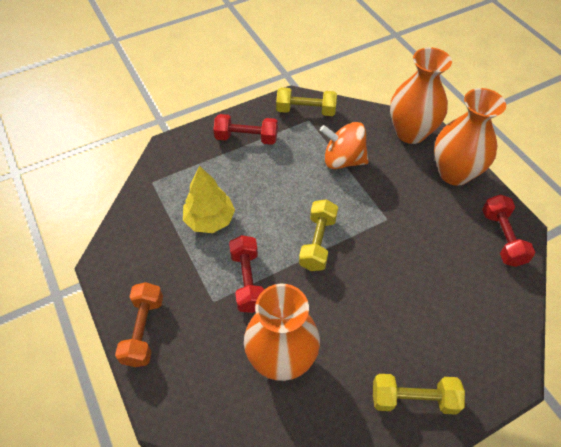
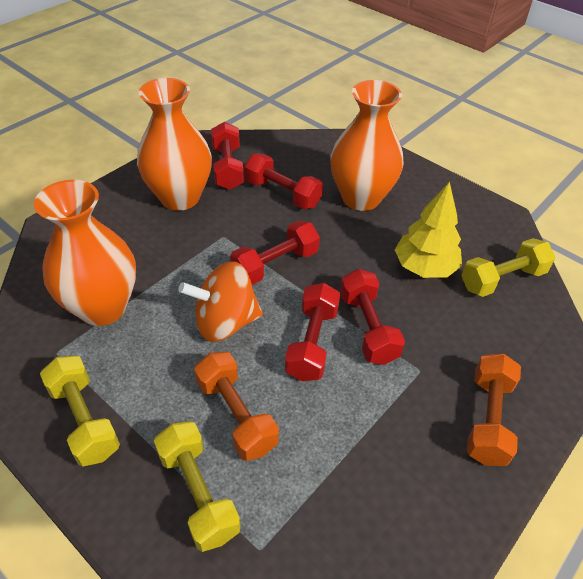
orange dumbbell: [115,282,163,367] = 1 -> [194,352,279,461] [466,353,521,466] = 2
red dumbbell: [213,114,278,145] [229,235,264,313] [482,194,535,267] = 3 -> [211,122,244,190] [230,220,320,285] [244,154,323,209] [285,283,340,381] [340,269,405,365] = 5

